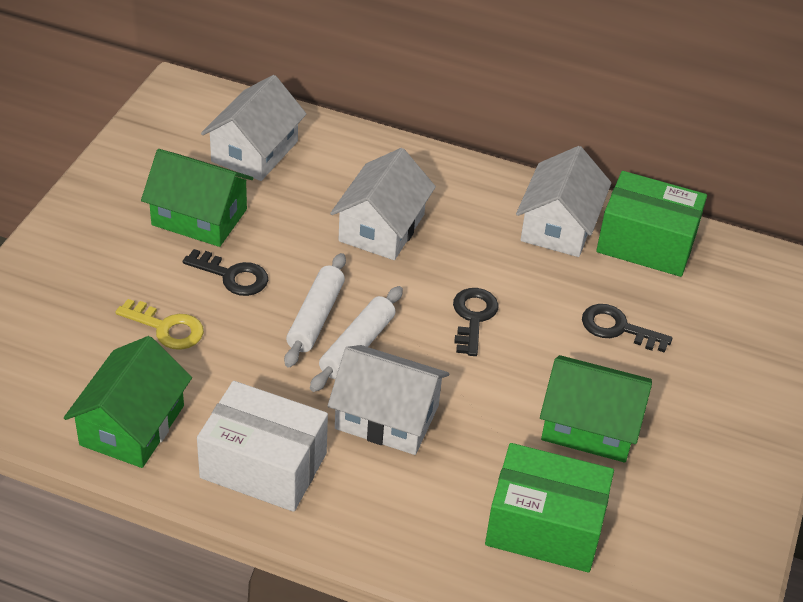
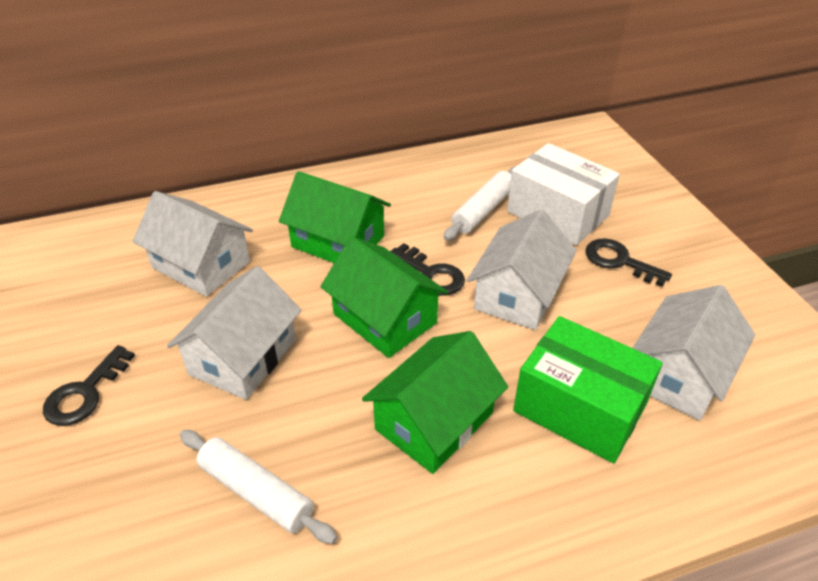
green box: [485,443,614,572] [596,171,707,277] = 2 -> [513,316,663,463] = 1
yellow key: [116,299,204,350] = 1 -> none = 0

